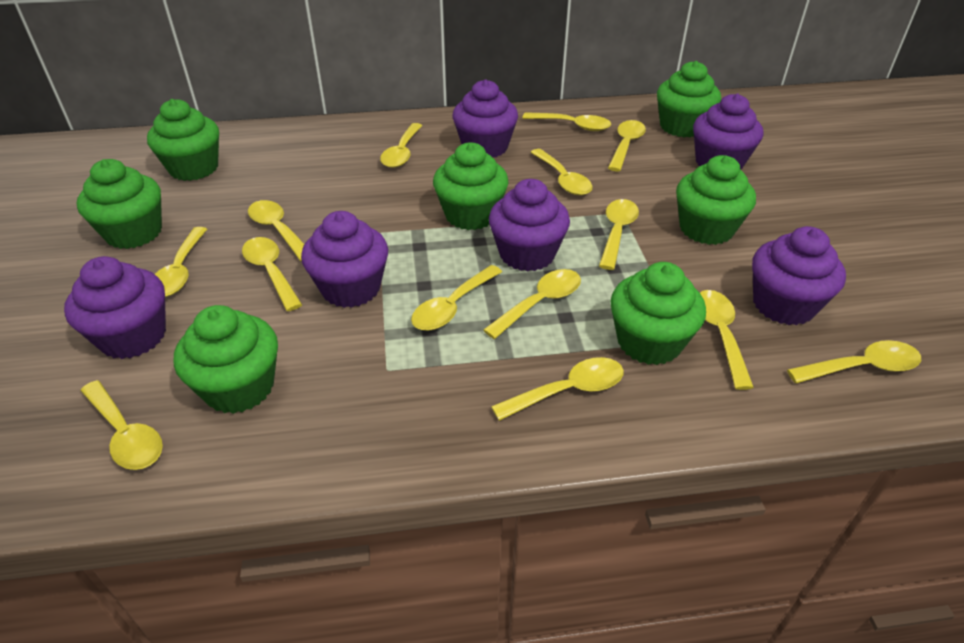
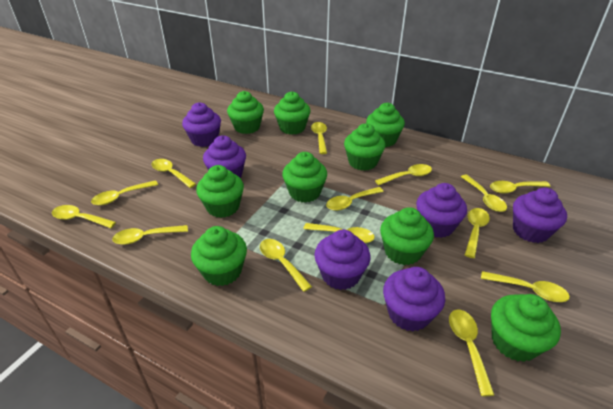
green cupcake: [77,159,162,249] [147,99,219,181] [174,305,278,414] [433,142,509,230] [610,262,706,365] [657,61,721,137] [676,155,756,245] = 7 -> [191,226,247,286] [196,165,244,218] [227,91,264,134] [274,91,310,135] [282,152,327,203] [344,123,385,171] [366,103,405,147] [380,207,434,265] [491,294,561,362] = 9

